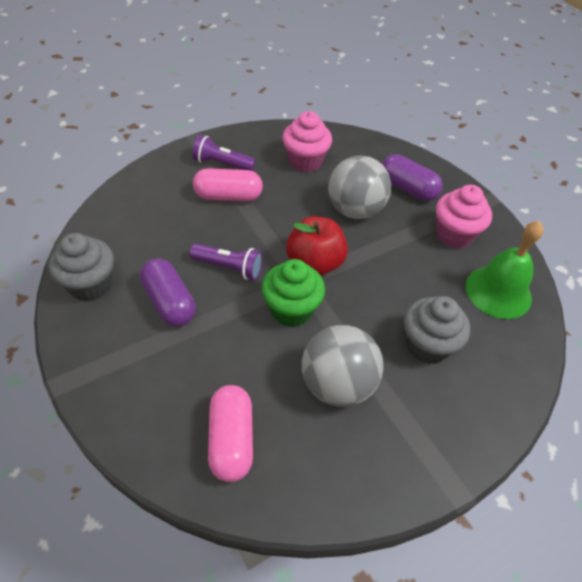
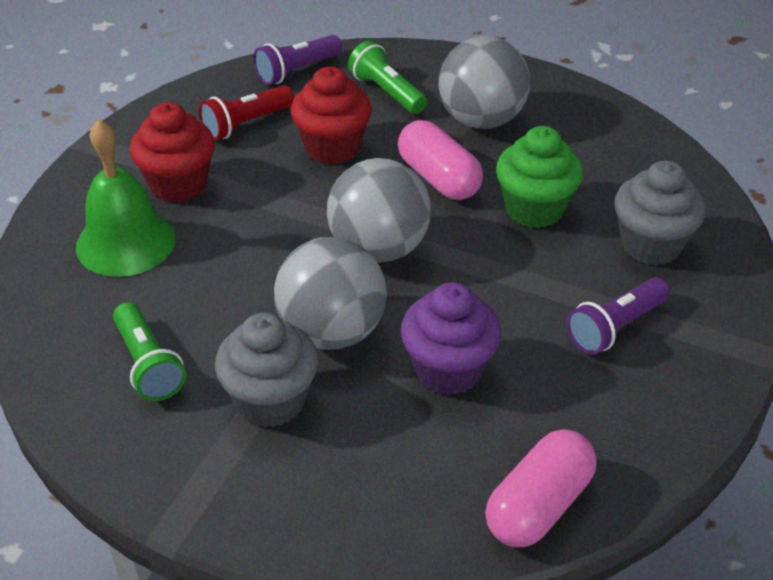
green flashlight: none = 0 -> [113,302,186,401] [348,41,427,114] = 2
grey ball: [302,325,384,407] [328,155,391,219] = 2 -> [274,237,387,349] [327,158,431,263] [438,36,530,129] = 3
pink cupcake: [282,111,332,173] [436,185,492,248] = 2 -> none = 0
purple capsule: [140,258,196,327] [382,154,443,201] = 2 -> none = 0
purple cupcake: none = 0 -> [401,282,501,395] = 1
red apple: [286,216,348,275] = 1 -> none = 0
red cupcake: none = 0 -> [130,102,215,203] [290,66,372,164] = 2
red flashlight: none = 0 -> [199,85,294,140] = 1

